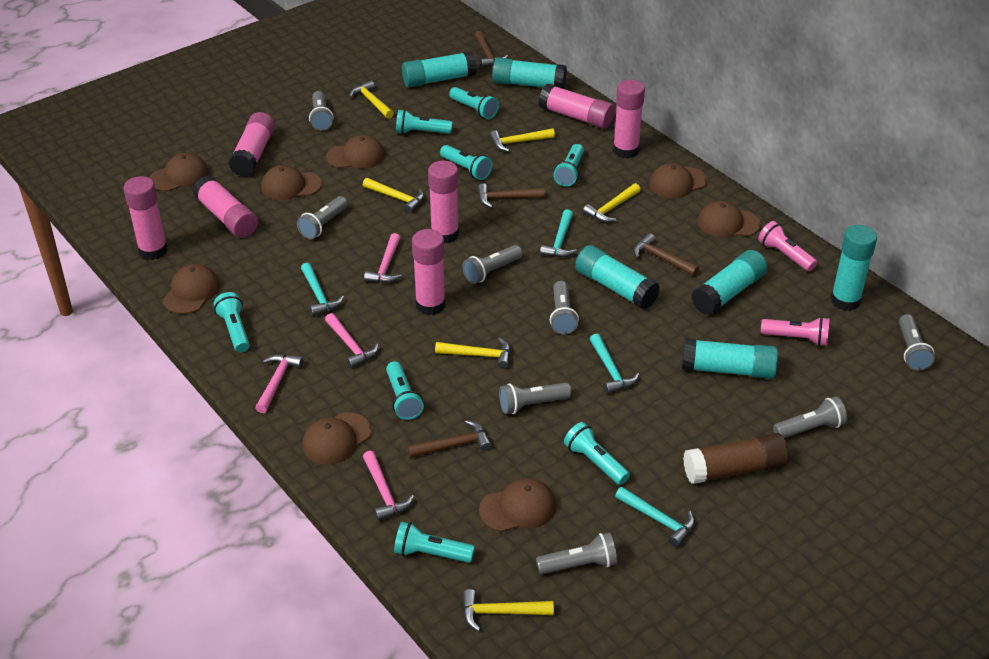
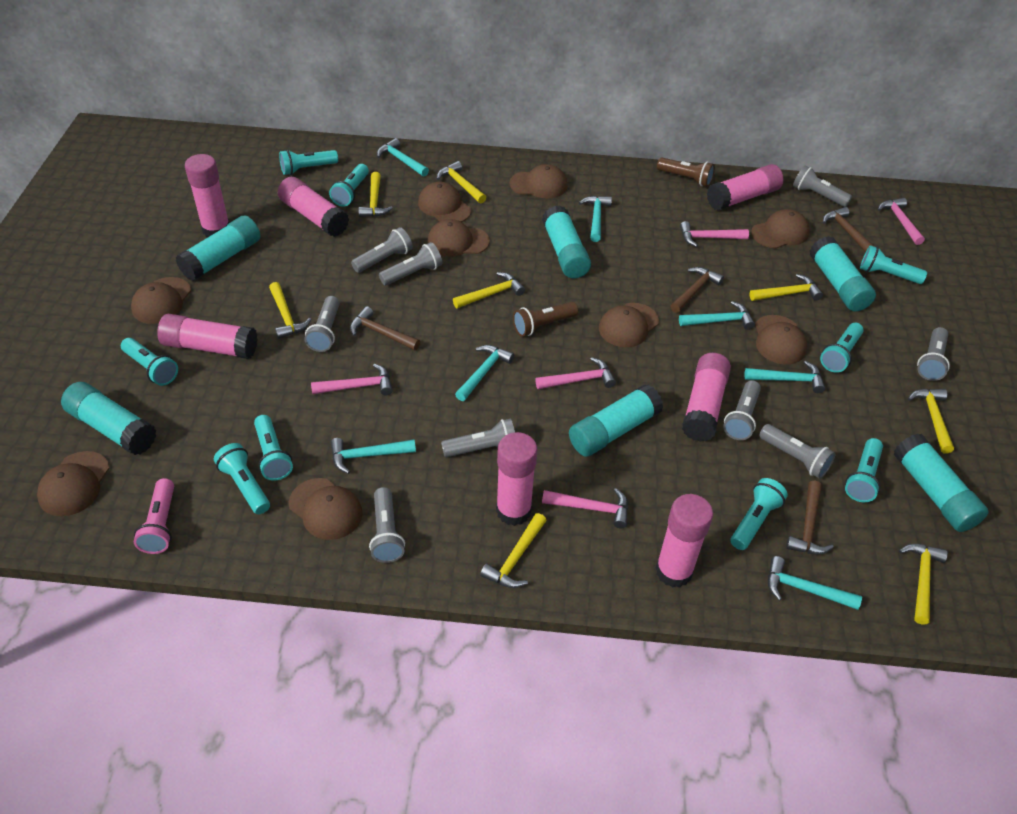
brown cap: [149,153,209,192] [163,264,220,314] [261,165,322,200] [303,412,372,465] [326,135,385,169] [479,478,556,532] [649,163,707,198] [697,201,761,237] = 8 -> [37,451,110,516] [131,277,191,324] [289,478,363,540] [418,182,471,222] [427,219,490,257] [509,164,568,198] [599,303,659,347] [751,209,809,249] [755,315,807,364] = 9
brown flashlight: none = 0 -> [513,302,578,337] [657,158,715,187] = 2
brown glue stick: [683,433,789,484] = 1 -> none = 0
grey flashlight: [297,196,348,239] [309,91,334,131] [463,245,522,284] [499,383,571,414] [536,532,618,575] [550,281,579,335] [773,396,847,438] [899,314,935,371] = 8 -> [304,296,340,352] [351,227,413,273] [369,487,405,563] [379,242,442,285] [441,419,515,457] [723,380,761,440] [759,424,835,479] [793,165,852,207] [917,327,950,381] = 9
pink flashlight: [758,221,817,271] [761,317,830,346] = 2 -> [134,478,174,554] = 1
pink hammer: [255,354,303,413] [325,313,379,369] [363,451,414,521] [364,233,402,283] = 4 -> [311,364,393,395] [536,357,616,389] [542,488,628,528] [680,221,749,247] [878,198,925,245] = 5
turquoise flashlight: [213,292,250,353] [386,361,424,420] [394,522,475,563] [396,110,452,134] [440,145,492,180] [449,87,499,119] [553,144,584,187] [564,422,630,485] = 8 -> [121,338,178,386] [214,443,270,514] [254,415,293,481] [279,150,338,175] [329,164,369,207] [731,478,788,550] [820,323,864,373] [845,438,883,502] [860,245,927,284] = 9
turquoise hammer: [301,263,344,316] [540,209,577,257] [590,334,639,394] [615,487,695,547] = 4 -> [330,438,416,474] [377,138,429,177] [455,345,514,401] [579,196,612,242] [679,301,755,330] [744,361,825,393] [768,556,862,610] = 7
yellow hammer: [349,81,394,119] [363,178,424,213] [435,338,511,369] [463,589,554,631] [490,128,555,152] [583,183,641,222] = 6 -> [269,282,311,339] [359,172,392,217] [437,161,486,203] [453,272,525,308] [480,513,547,588] [750,274,823,301] [899,544,948,624] [908,389,954,454] = 8

